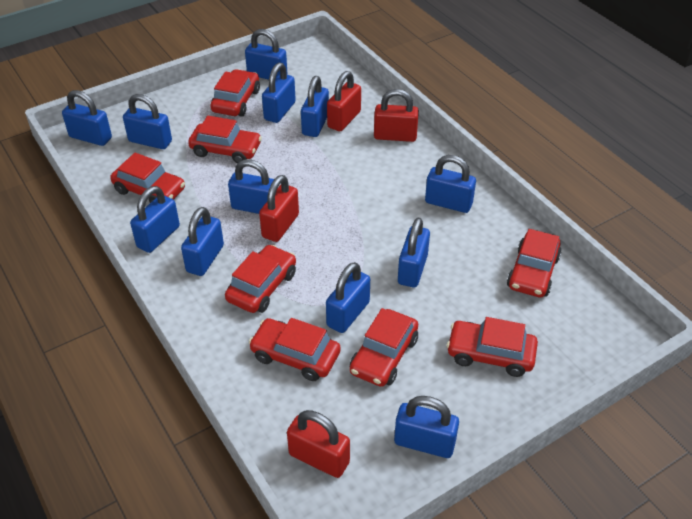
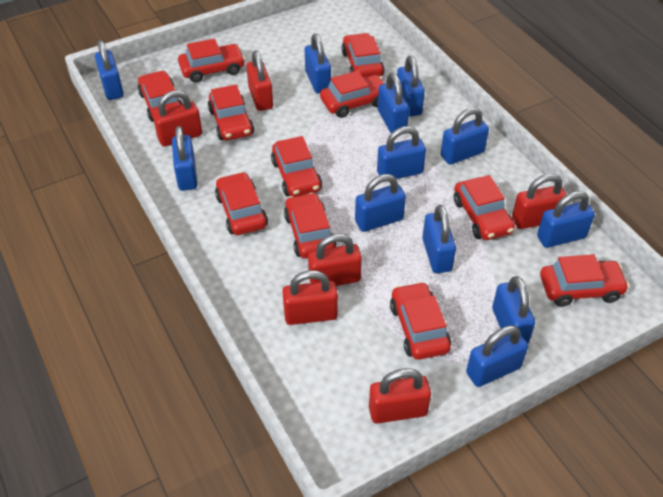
red car: [110,153,185,203] [188,116,262,163] [211,69,260,117] [225,245,296,313] [249,318,341,381] [350,308,418,387] [447,317,538,377] [507,229,562,297] = 8 -> [137,70,183,122] [178,39,245,83] [208,85,254,140] [215,172,268,235] [271,136,322,197] [284,193,336,258] [320,71,384,118] [342,33,385,78] [390,282,451,360] [454,175,515,240] [540,254,629,307] = 11
red padlock: [259,175,299,242] [287,410,350,478] [327,71,361,131] [374,89,419,142] = 4 -> [153,90,202,147] [246,50,273,111] [282,270,338,325] [308,234,362,286] [369,368,431,424] [512,174,567,229] = 6

